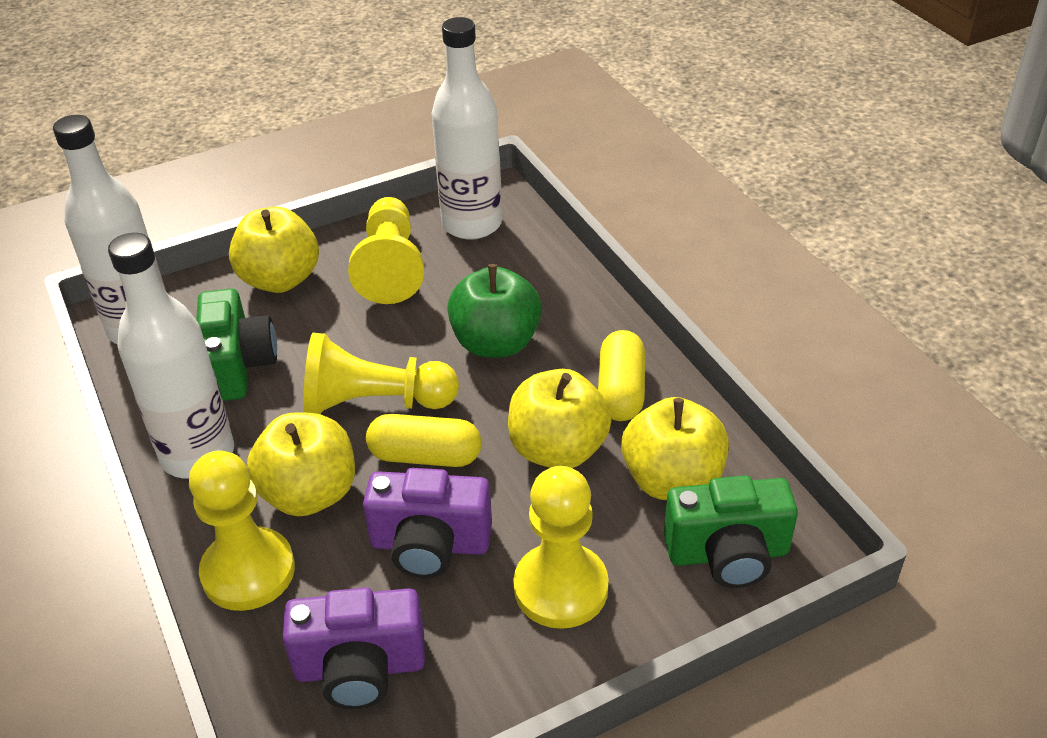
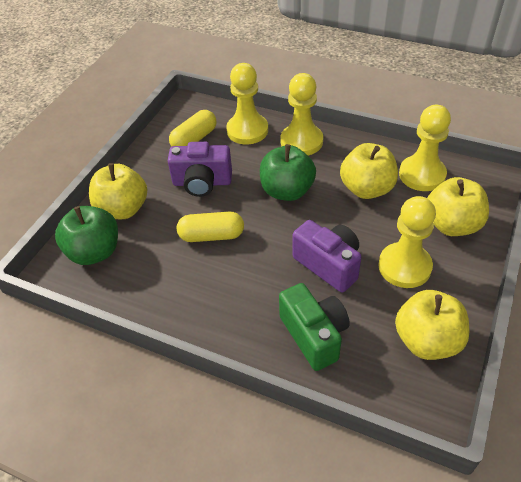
green apple: [447,264,542,358] = 1 -> [55,206,118,265] [260,144,316,201] = 2
green camera: [196,289,277,401] [664,476,798,588] = 2 -> [279,283,350,371] = 1
white bottle: [53,115,166,344] [108,233,234,479] [432,17,502,240] = 3 -> none = 0

